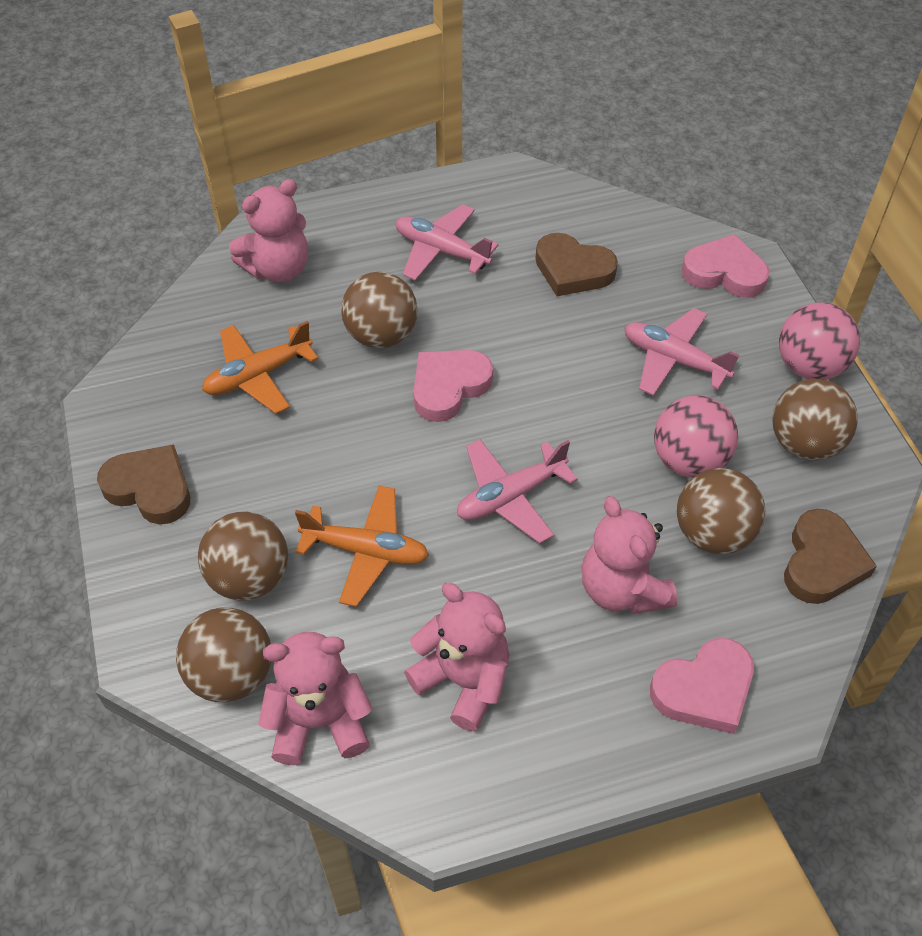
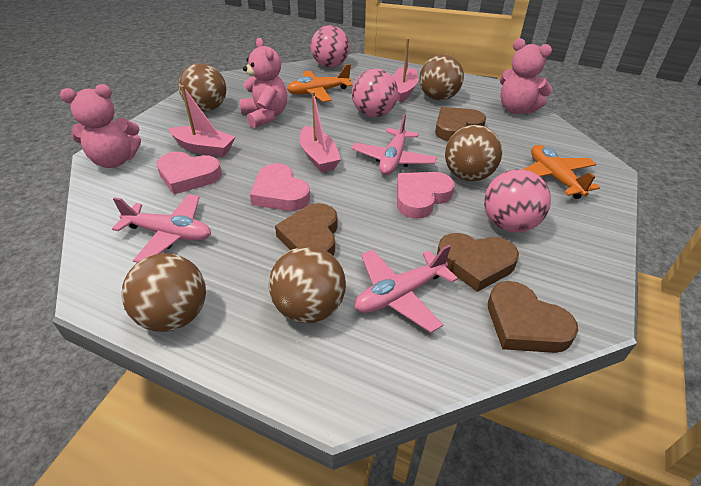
brown heart: [97,445,190,524] [535,233,618,296] [784,509,877,604] = 3 -> [275,203,338,256] [435,107,486,141] [437,233,519,292] [488,281,578,353] = 4
pink ball: [654,395,738,478] [779,302,860,380] = 2 -> [311,25,350,67] [352,69,398,117] [484,169,551,232] = 3
pink boat: none = 0 -> [168,85,235,157] [300,91,341,172] [392,38,418,102] = 3
pink teddy bear: [229,179,308,283] [258,632,372,765] [404,583,509,731] [581,496,677,614] = 4 -> [60,84,141,168] [240,38,287,128] [500,38,552,114] = 3

